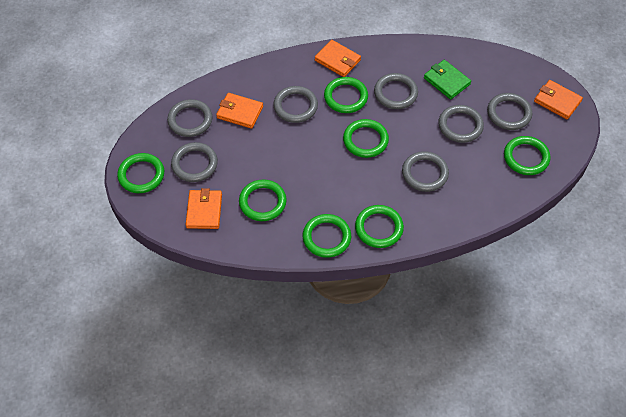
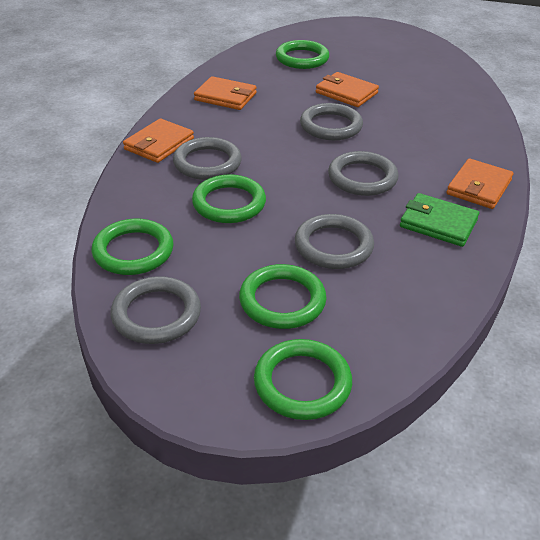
green ring: [117,153,164,193] [239,179,287,221] [303,214,351,258] [324,77,368,113] [343,119,389,158] [355,205,404,248] [504,136,551,175] = 7 -> [92,218,174,275] [192,175,266,223] [239,264,327,329] [254,339,352,420] [276,40,329,69] = 5
grey ring: [167,99,213,137] [171,142,218,182] [273,86,318,123] [374,73,418,109] [402,151,449,192] [438,105,484,143] [487,93,532,130] = 7 -> [111,276,201,344] [173,137,242,180] [295,214,374,269] [300,103,363,140] [328,151,399,196] = 5

